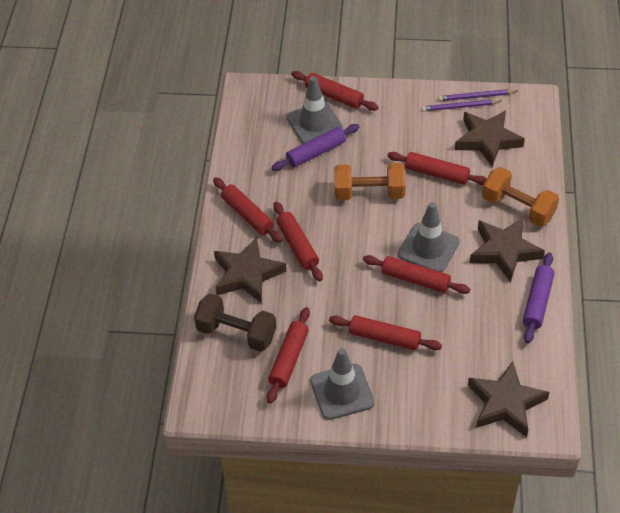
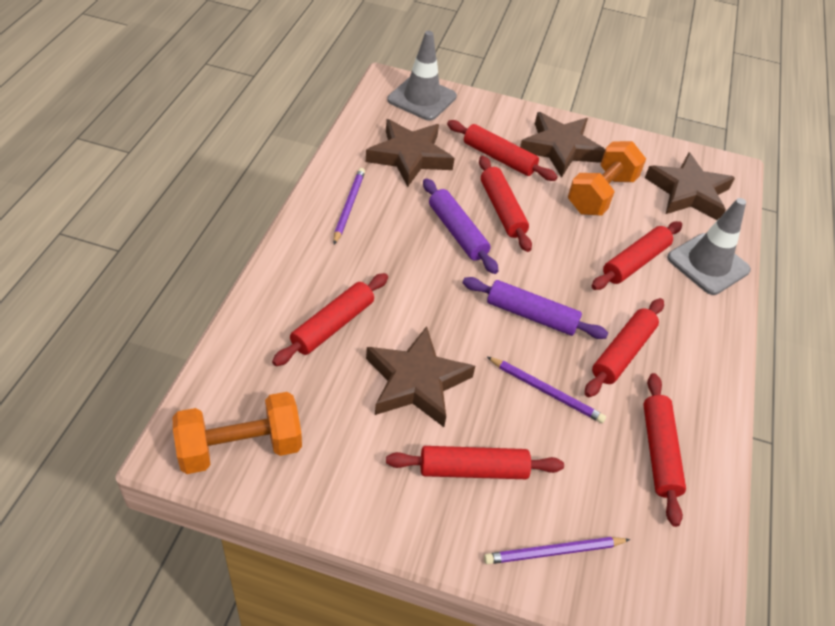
brown dumbbell: [194,294,276,352] = 1 -> none = 0
grey traffic cone: [286,76,343,144] [310,348,375,420] [398,202,460,272] = 3 -> [387,31,457,121] [667,198,751,295] = 2
purple pencil: [421,99,501,112] [438,89,517,101] = 2 -> [333,168,365,244] [484,537,630,564] [487,357,606,423] = 3

